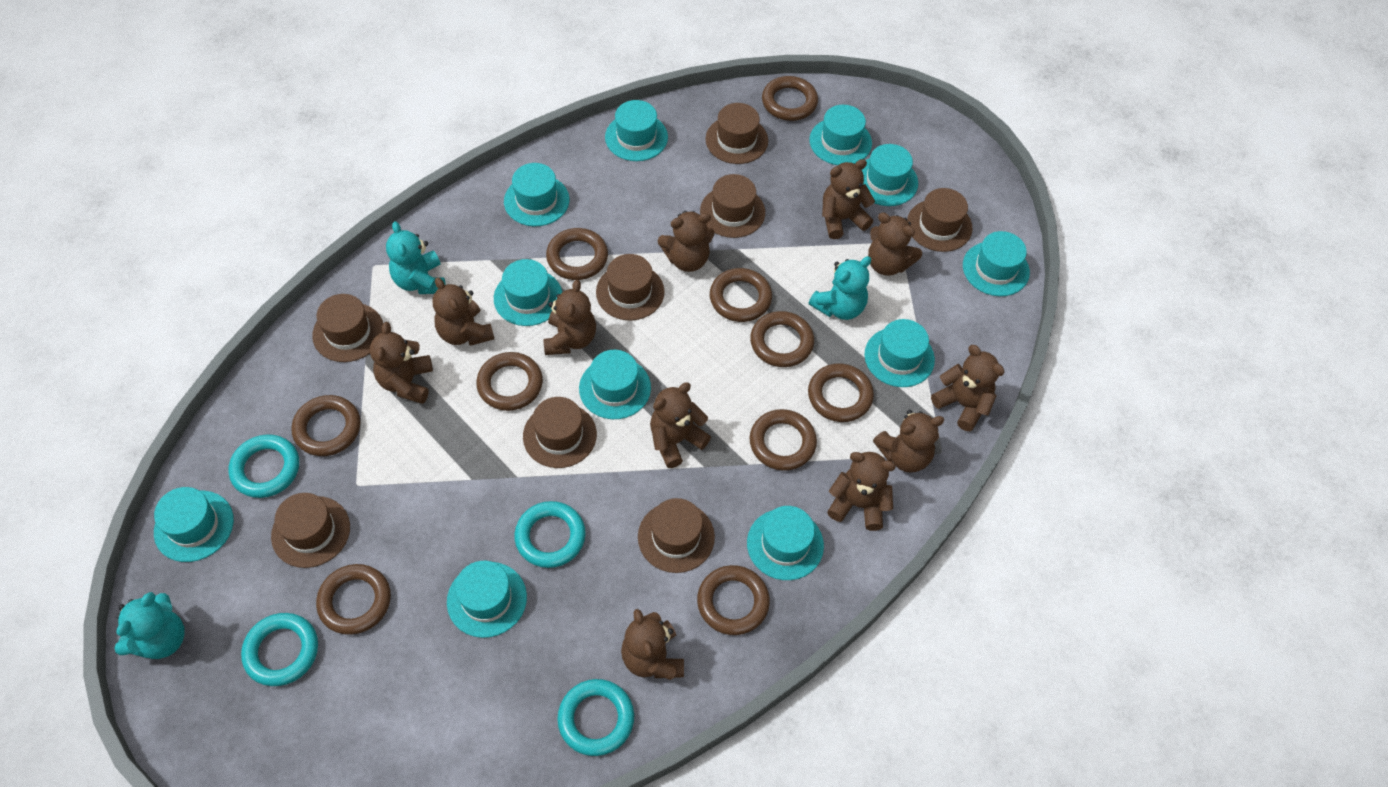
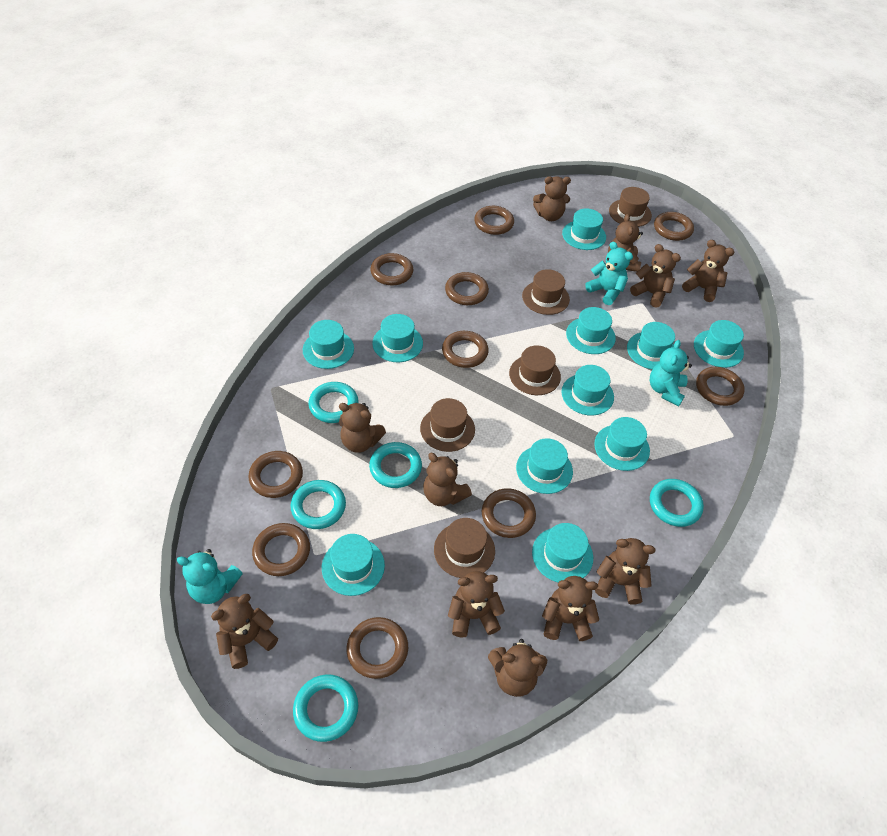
brown hat: [271,493,350,568] [312,294,383,362] [523,397,597,468] [596,254,665,321] [638,498,715,573] [700,174,765,238] [706,103,768,164] [907,188,973,252] = 8 -> [420,398,475,452] [434,518,495,578] [509,345,561,395] [522,269,570,315] [609,187,652,227] = 5
turquoise ring: [228,434,299,498] [241,613,318,686] [514,501,586,568] [557,679,634,756] = 4 -> [291,480,346,529] [293,674,358,742] [308,382,359,423] [369,442,422,488] [650,479,704,527] = 5

